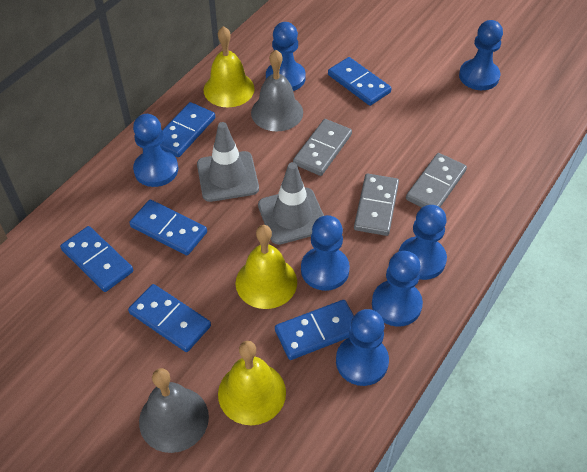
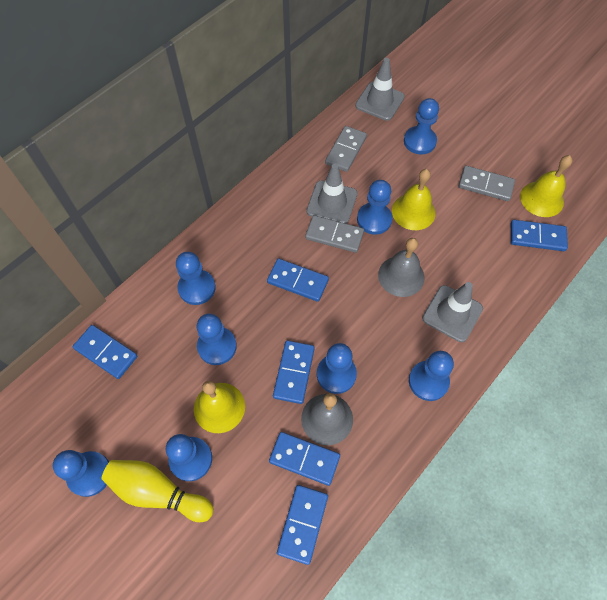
blue pawn: [133,114,178,187] [266,22,306,91] [301,215,350,291] [336,309,389,386] [372,251,423,327] [399,205,447,280] [459,20,503,90] = 7 -> [53,450,109,497] [166,434,212,481] [176,252,216,305] [197,313,237,365] [317,343,357,394] [357,180,392,235] [404,98,439,154] [409,351,454,401] = 8
grey traffic cone: [197,122,259,202] [258,162,324,245] = 2 -> [306,164,358,224] [355,58,405,121] [422,282,483,342] = 3
yellow bowling pin: none = 0 -> [102,460,213,522] = 1

